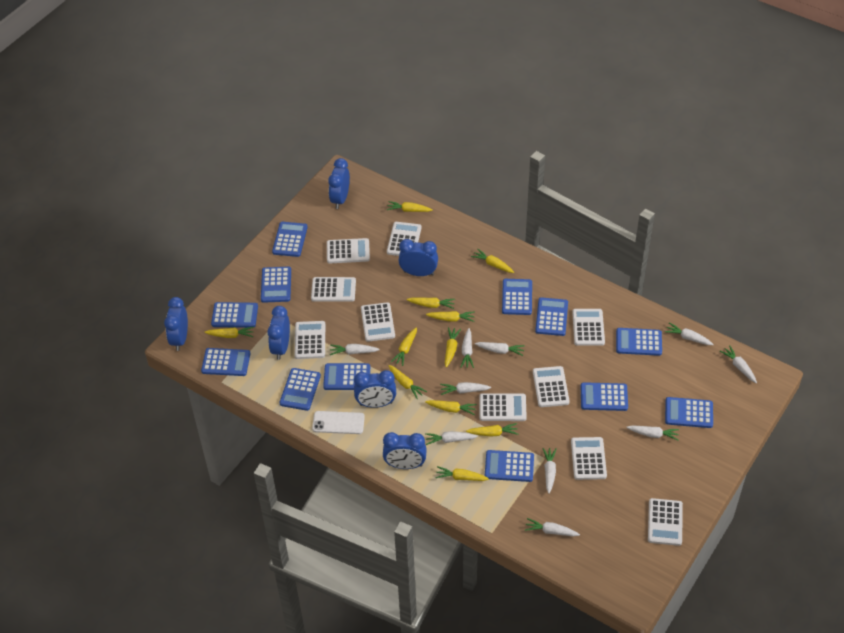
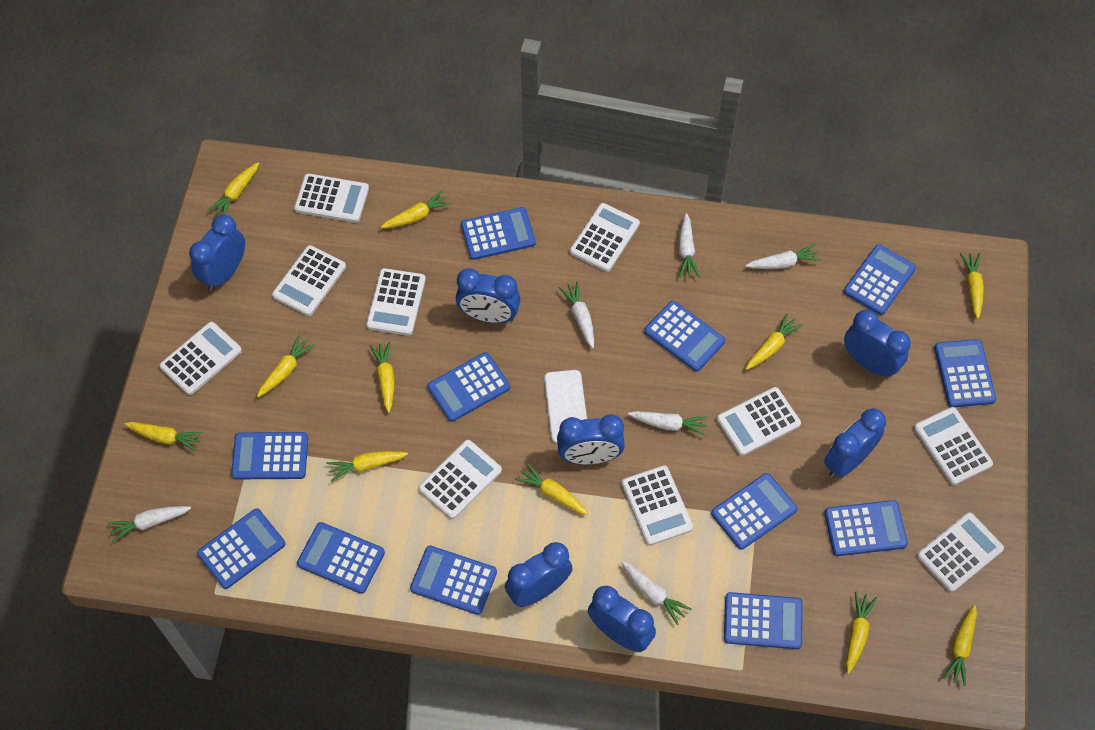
blue clock: [164,297,188,351] [267,306,290,360] [328,158,350,209] [354,370,396,408] [383,432,427,469] [398,239,438,276] = 6 -> [189,215,245,291] [456,268,521,323] [505,542,573,607] [557,414,625,465] [588,586,656,652] [824,408,886,478] [844,310,911,378] = 7
white carrot: [330,344,380,355] [425,431,478,445] [440,382,491,395] [460,328,474,368] [475,342,525,356] [525,518,580,537] [542,448,557,494] [626,425,679,440] [665,323,714,345] [720,345,757,383] = 10 -> [108,506,191,542] [559,281,594,348] [621,561,692,625] [628,411,708,435] [678,213,700,278] [745,244,821,269] = 6

